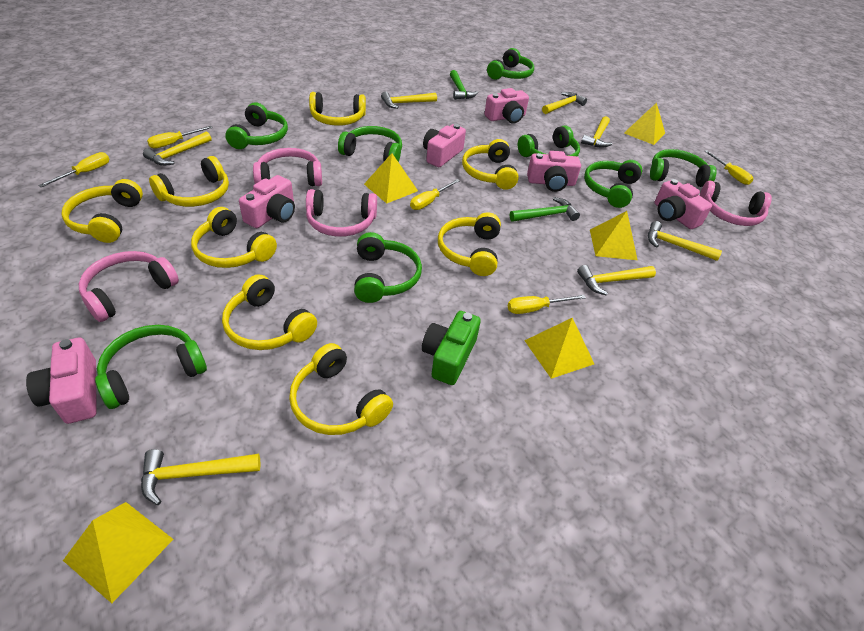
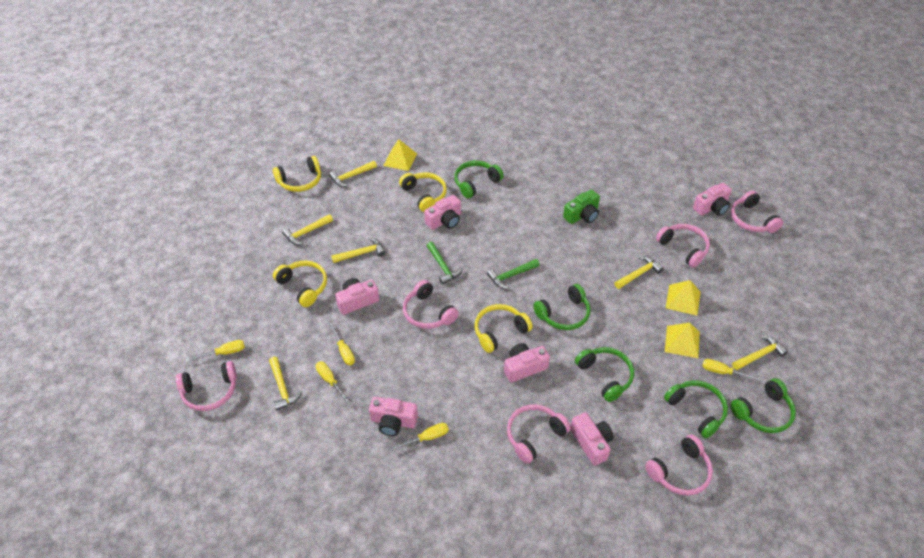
green headphones: [95,325,207,409] [225,103,288,149] [338,126,402,162] [354,232,422,303] [487,48,534,80] [518,125,580,157] [584,160,642,208] [650,149,717,187] = 8 -> [454,161,504,198] [533,284,590,330] [575,347,634,402] [664,380,728,438] [730,378,796,433] = 5
pink headphones: [79,251,179,322] [253,148,322,186] [306,189,377,237] [700,181,772,226] = 4 -> [176,361,237,411] [403,280,459,329] [507,404,571,464] [645,434,713,496] [656,224,710,267] [731,190,783,233] = 6
yellow hammer: [141,449,260,505] [143,131,212,166] [381,92,437,109] [542,92,587,114] [577,265,656,296] [581,116,612,148] [648,221,722,261] = 7 -> [269,357,303,410] [282,214,333,245] [329,161,377,187] [331,237,385,263] [614,256,664,289] [732,335,788,370] = 6
yellow headphones: [62,179,143,243] [149,156,229,207] [191,207,277,268] [222,274,317,350] [289,343,393,435] [309,92,366,126] [438,212,501,276] [462,139,519,190] = 8 -> [273,156,321,192] [273,260,327,307] [399,172,447,212] [475,304,533,353] = 4
yellow pyramid: [63,502,174,603] [364,153,418,203] [524,318,594,379] [590,211,638,260] [624,103,665,145] = 5 -> [383,139,417,171] [665,323,700,358] [666,280,701,316] = 3

